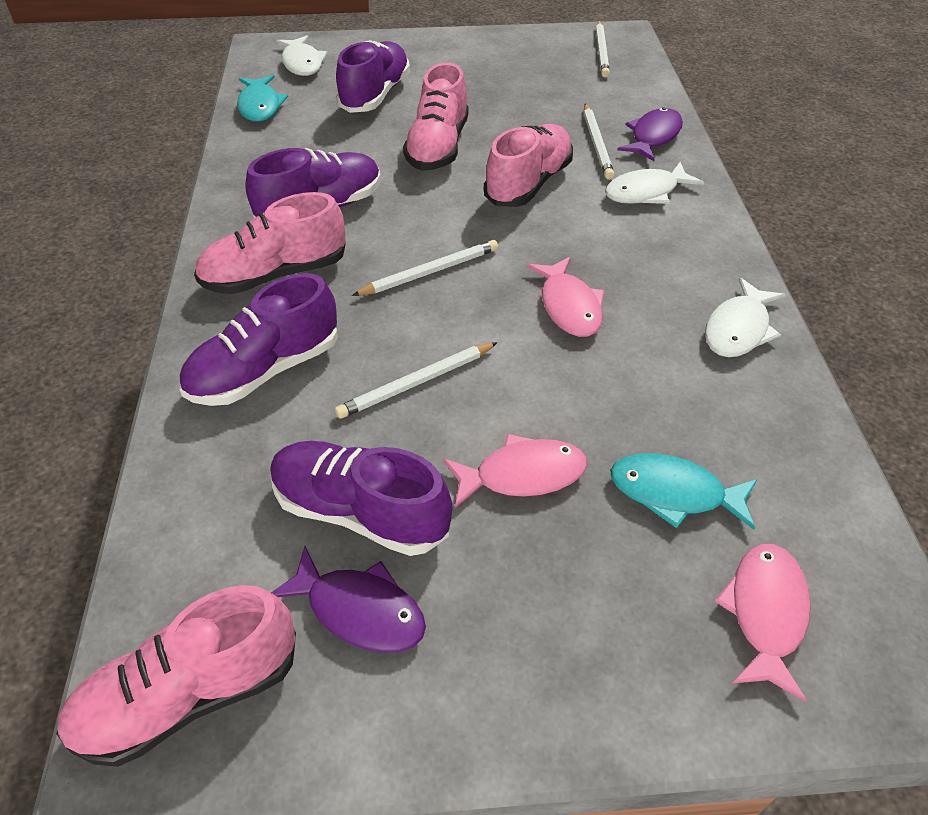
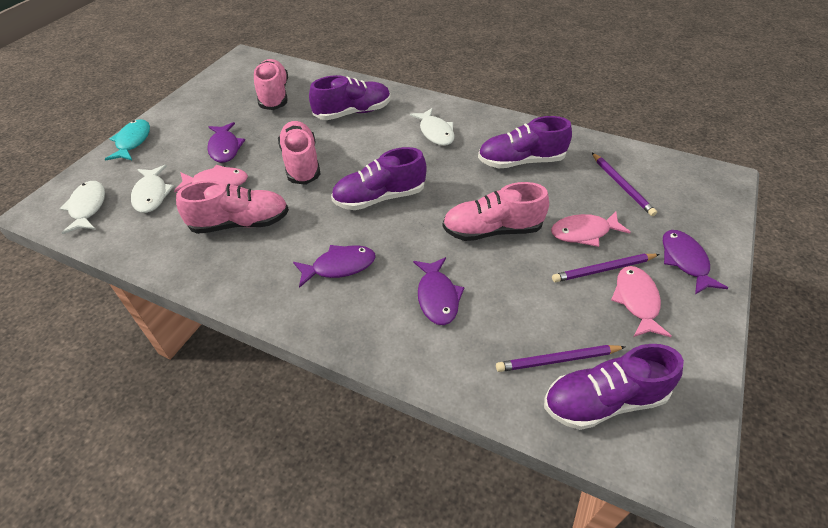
purple fish: [271,546,426,653] [617,107,683,161] = 2 -> [207,122,245,163] [293,245,375,288] [413,257,465,325] [663,230,728,295] = 4
purple pencil: none = 0 -> [496,345,625,372] [552,254,660,282] [592,153,657,216] = 3
turquoise fish: [237,75,288,122] [610,453,758,530] = 2 -> [105,119,150,161] = 1
white pencil: [335,342,498,419] [352,240,498,296] [584,104,614,180] [596,20,610,77] = 4 -> none = 0

